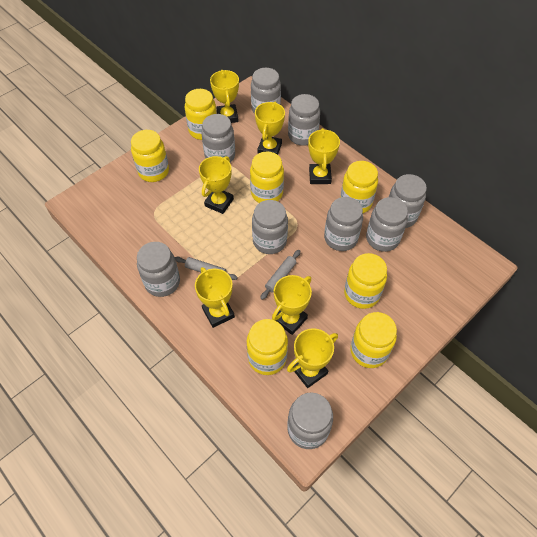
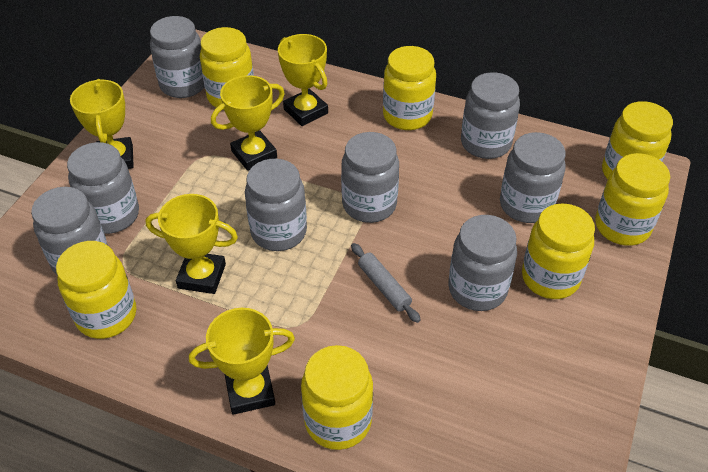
grey jar: [137,242,180,297] [201,114,235,162] [251,68,281,114] [252,200,288,254] [287,392,333,449] [288,94,320,146] [324,197,363,251] [366,197,408,252] [389,174,427,228] = 9 -> [31,187,108,276] [67,142,139,234] [150,16,204,98] [245,159,307,251] [341,132,399,223] [448,215,517,311] [461,72,520,159] [500,132,566,223] = 8
grey rolling pin: [175,257,238,280] [260,250,300,300] = 2 -> [351,243,421,323] = 1
yellow trophy: [195,267,235,328] [199,156,234,214] [210,70,239,123] [255,102,285,155] [272,275,312,335] [287,328,338,388] [308,128,340,184] = 7 -> [70,79,134,169] [146,194,238,294] [189,308,295,415] [211,75,285,171] [278,34,328,126] = 5

